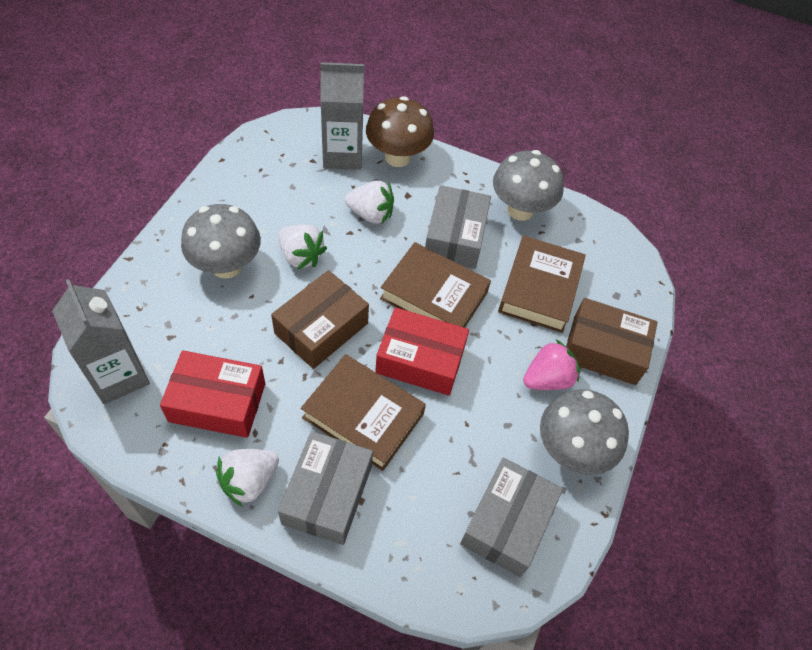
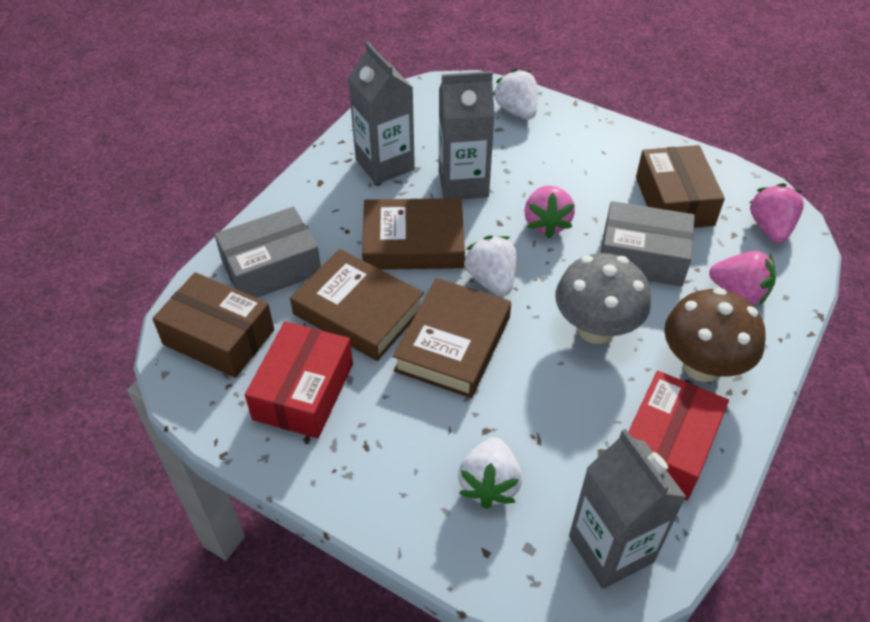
grey box: [278,431,373,545] [425,185,491,269] [460,458,563,577] = 3 -> [214,207,321,298] [601,201,695,286] = 2
grey carton: [52,279,150,404] [320,62,364,170] = 2 -> [348,42,415,185] [439,71,495,199] [569,429,686,589] = 3
grey mushroom: [181,204,261,279] [493,150,564,221] [540,389,629,475] = 3 -> [556,253,651,344] = 1
pink strawberry: [523,339,580,390] = 1 -> [524,185,575,238] [709,251,776,305] [750,183,804,243] = 3

